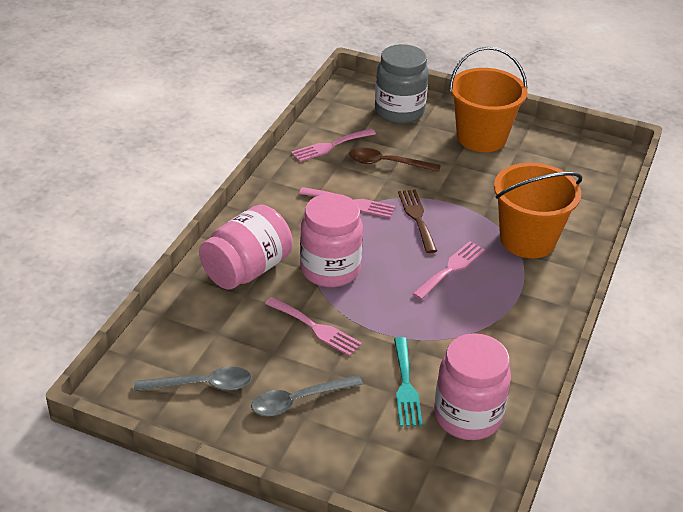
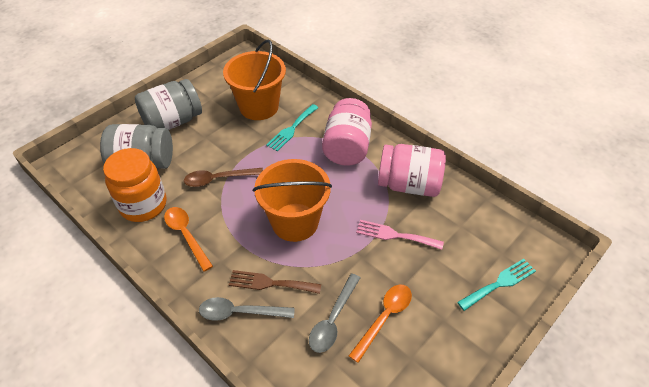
grey jar: [375,44,429,124] = 1 -> [100,124,173,169] [135,79,202,130] = 2
orange jar: none = 0 -> [103,148,167,222] = 1
orange spoon: none = 0 -> [164,207,213,272] [349,285,412,363] = 2
pink fork: [265,297,362,356] [291,129,376,162] [299,187,395,218] [412,241,485,300] = 4 -> [356,220,444,250] = 1
pink jar: [199,205,293,289] [300,193,363,287] [434,333,511,440] = 3 -> [322,98,372,166] [378,144,446,197] = 2
turquoise fork: [394,337,423,427] = 1 -> [266,104,319,151] [457,259,536,311] = 2

